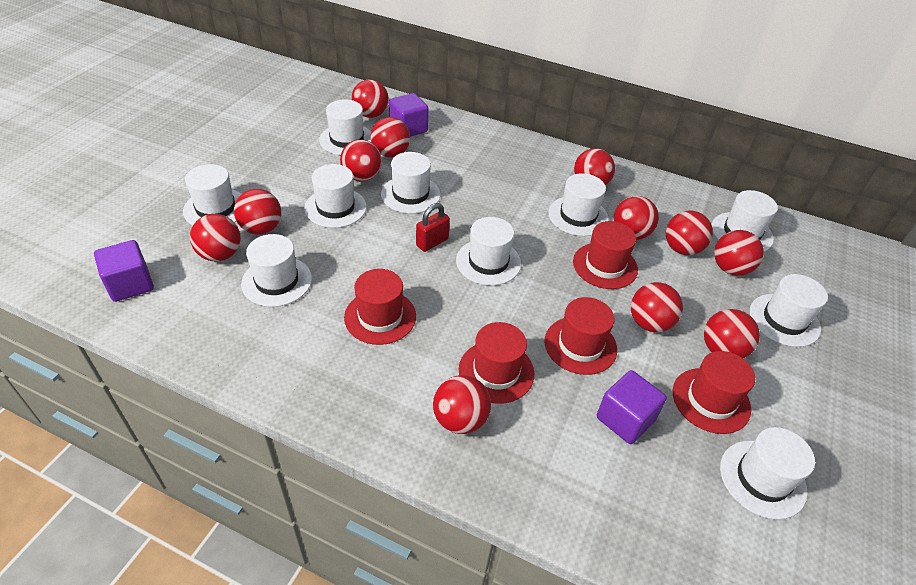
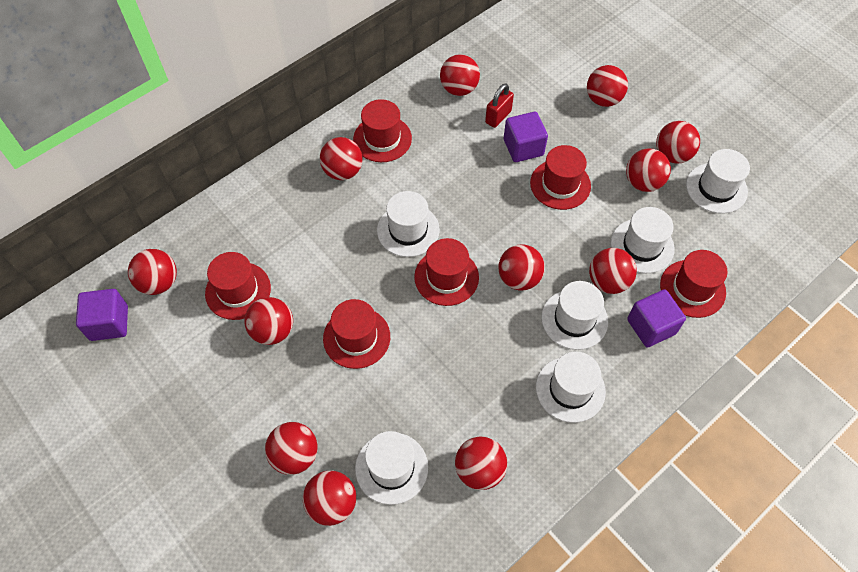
red hat: [344,269,416,345] [459,322,534,404] [545,297,617,375] [573,221,638,289] [673,351,755,434] = 5 -> [205,252,271,320] [323,299,390,369] [353,99,412,162] [414,238,479,306] [530,145,591,210] [660,250,728,318] = 6
white hat: [183,164,241,225] [241,234,312,307] [304,164,367,228] [319,99,371,155] [381,152,440,214] [456,217,521,286] [548,173,609,236] [712,190,778,251] [720,427,815,520] [750,274,828,347] = 10 -> [355,431,428,505] [377,191,440,257] [536,352,606,423] [541,281,608,350] [611,207,675,273] [686,149,750,214] = 6

